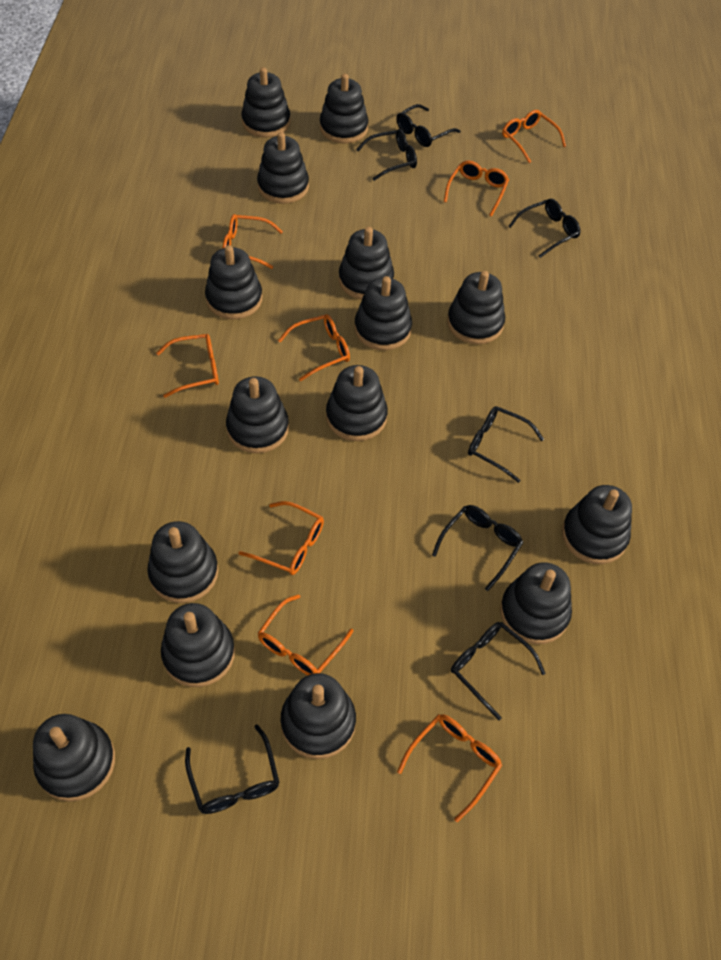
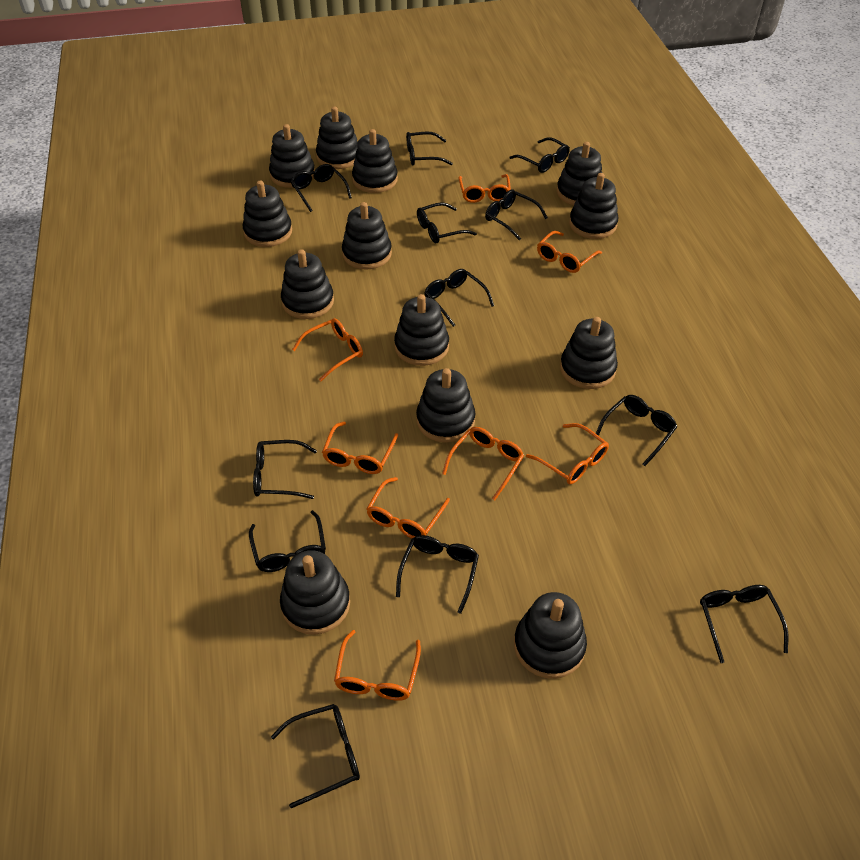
black glasses: [185,725,280,814] [356,129,417,181] [396,104,461,147] [432,505,523,591] [451,622,546,720] [468,406,544,483] [508,199,581,258] = 7 -> [249,510,326,572] [253,440,317,499] [271,704,360,808] [291,164,352,212] [396,535,479,614] [406,131,453,165] [417,202,477,243] [424,269,494,327] [485,189,548,240] [509,137,570,173] [596,395,677,466] [700,585,788,663] = 12
black stacking toy: [33,714,115,802] [147,521,218,603] [161,603,235,687] [205,245,262,319] [226,376,289,453] [241,67,291,138] [257,132,309,204] [281,673,356,759] [320,74,368,144] [326,365,388,441] [339,227,394,300] [354,276,412,350] [447,271,505,344] [500,562,572,644] [562,485,632,564] = 15 -> [243,180,292,247] [269,124,315,188] [280,550,350,635] [281,249,334,319] [316,107,358,169] [342,202,392,270] [352,129,398,193] [394,294,449,366] [416,368,475,443] [514,592,587,679] [557,142,602,205] [560,317,618,389] [569,173,618,239] = 13

